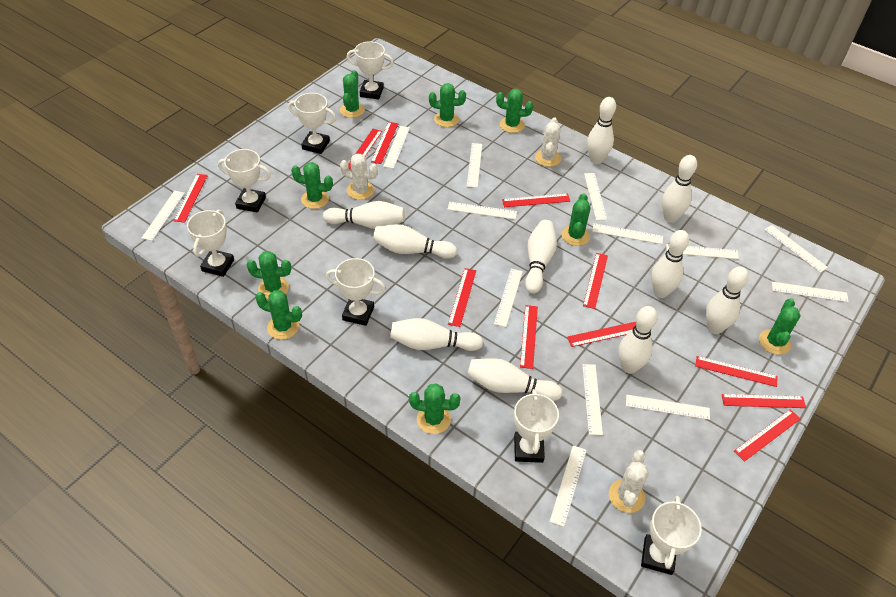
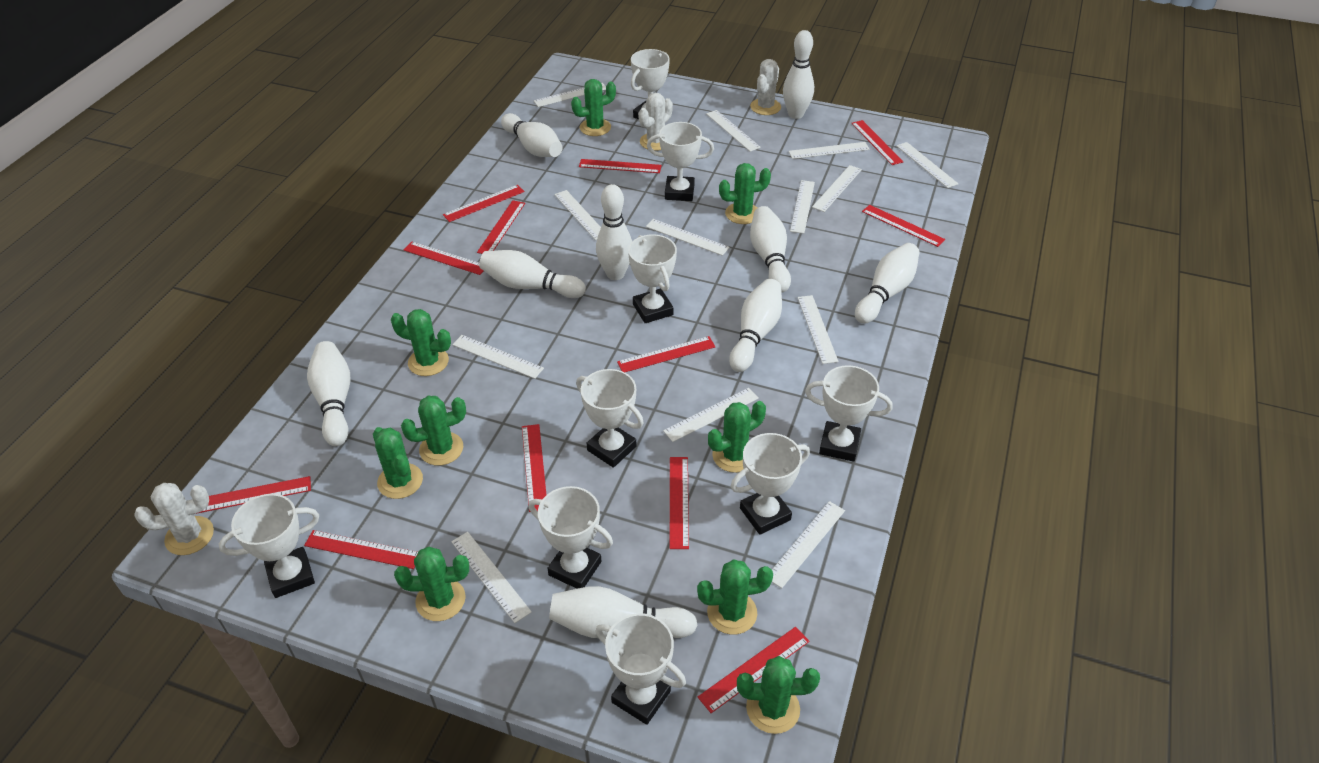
red ruler: [174,174,208,223] [348,129,382,169] [371,122,398,164] [448,268,476,327] [502,193,570,207] [520,305,538,369] [567,322,636,347] [583,253,608,309] [695,356,778,387] [721,394,806,408] [734,409,801,462] = 11 -> [196,476,311,514] [304,530,418,569] [404,242,483,275] [443,185,525,222] [477,200,525,254] [522,424,546,512] [579,159,662,173] [617,336,716,372] [670,457,689,549] [698,627,809,713] [851,120,904,165] [862,205,945,247] = 12
white bowling pin: [323,201,405,229] [373,224,457,259] [390,318,483,351] [467,358,562,401] [525,220,557,294] [587,97,616,164] [618,306,657,374] [651,230,689,298] [662,155,697,223] [706,266,749,334] = 10 -> [307,341,350,446] [479,250,586,298] [501,113,562,157] [549,586,697,638] [596,184,632,280] [729,279,782,372] [750,206,791,293] [783,30,814,119] [855,243,920,324] = 9
white trophy: [187,210,234,277] [218,149,271,213] [288,93,336,154] [326,258,386,326] [347,41,394,99] [514,389,559,463] [641,496,702,575] = 7 -> [219,494,319,598] [529,486,613,589] [576,369,644,468] [596,613,686,725] [628,234,677,323] [631,49,670,119] [647,122,714,201] [731,433,810,535] [805,365,893,462] = 9

